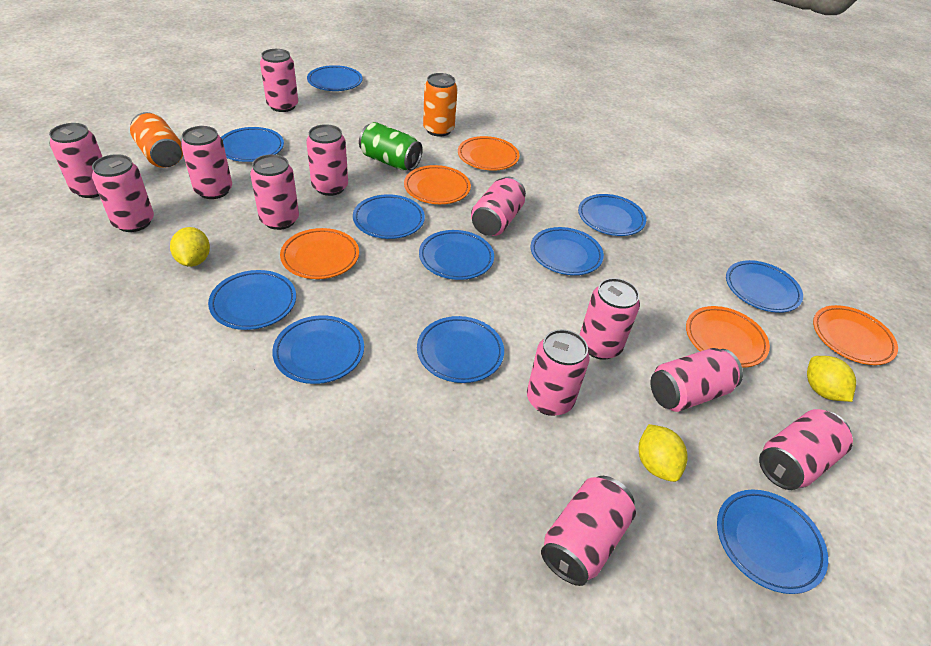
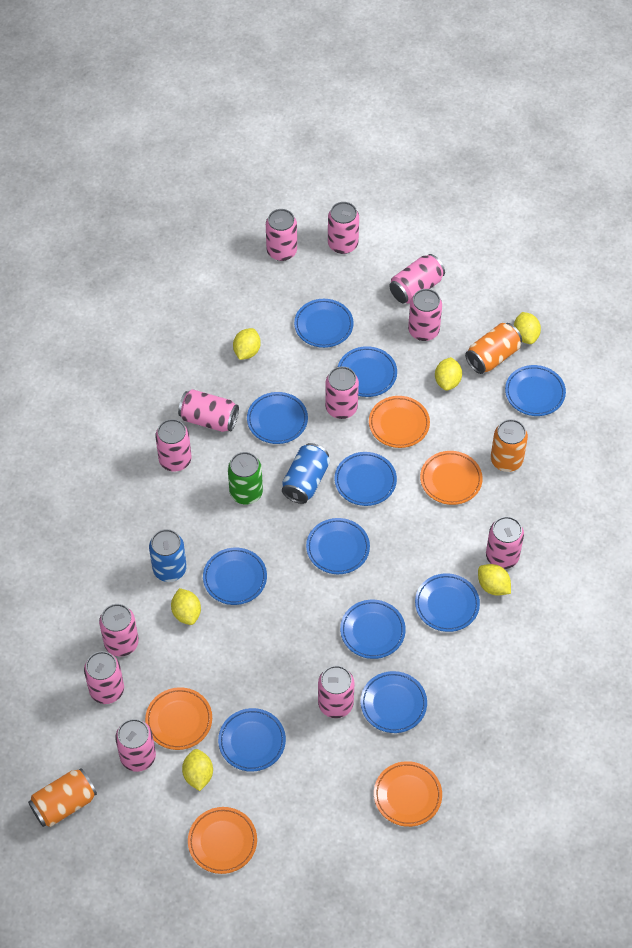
blue can: none = 0 -> [149,529,187,582] [282,443,330,504] = 2
orange can: [130,112,183,168] [423,73,458,137] = 2 -> [28,768,97,827] [465,323,522,374] [491,419,528,472] = 3
yellow lemon: [170,227,210,267] [639,424,688,482] [807,356,856,402] = 3 -> [171,588,201,625] [182,749,213,791] [233,328,261,360] [435,357,462,391] [478,564,511,596] [514,312,541,344] = 6

